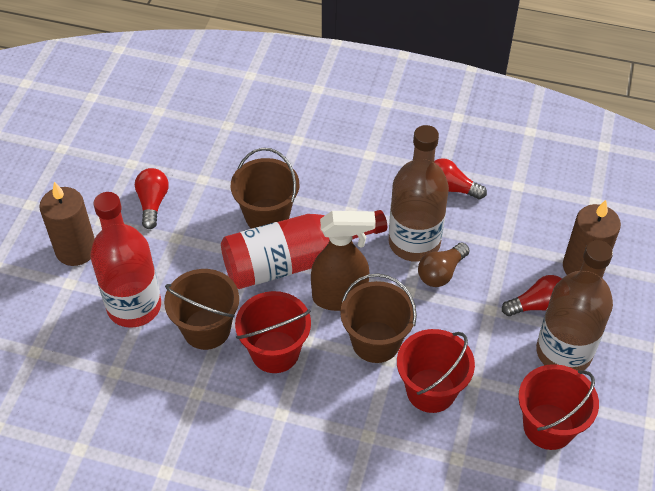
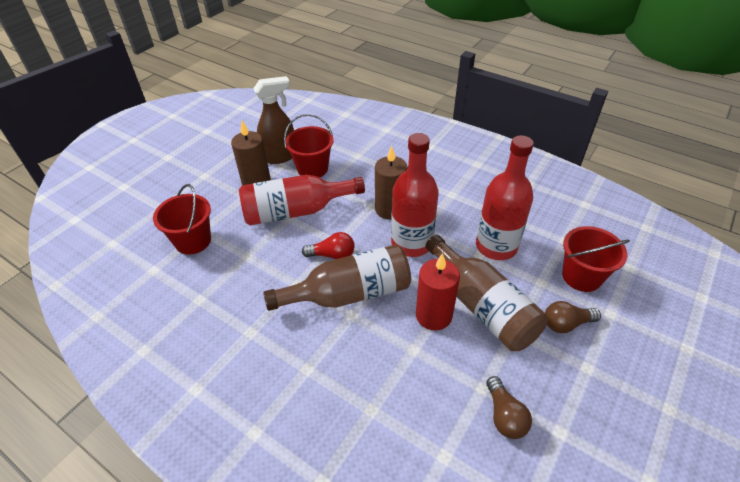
brown bucket: [164,269,239,350] [231,148,299,229] [340,274,417,363] = 3 -> none = 0
brown light bulb: [418,243,470,287] = 1 -> [486,376,532,439] [545,301,601,333] = 2
red bottle: [90,192,161,328] [221,210,387,289] = 2 -> [239,175,365,225] [391,133,439,257] [476,135,534,260] = 3
red candle: none = 0 -> [416,253,460,331] = 1
red light bulb: [135,168,169,229] [434,158,487,199] [502,275,562,316] = 3 -> [302,232,355,259] = 1

